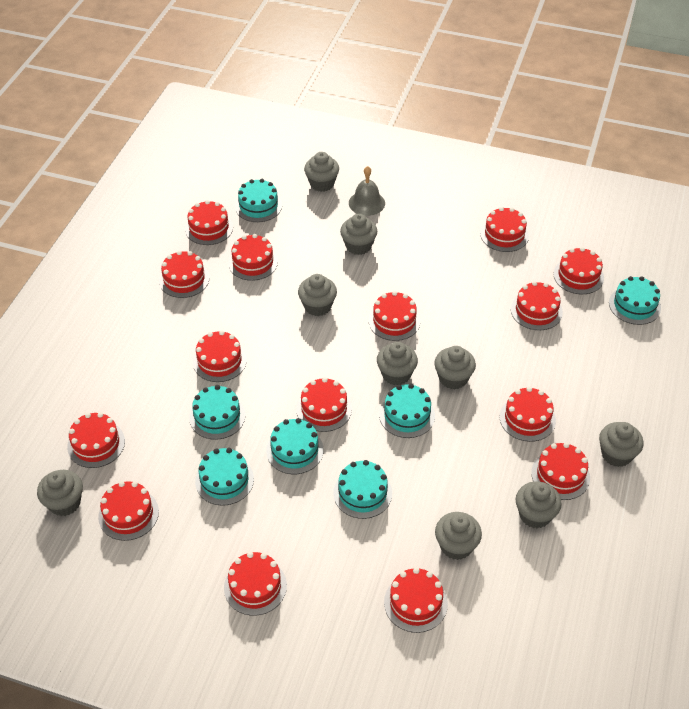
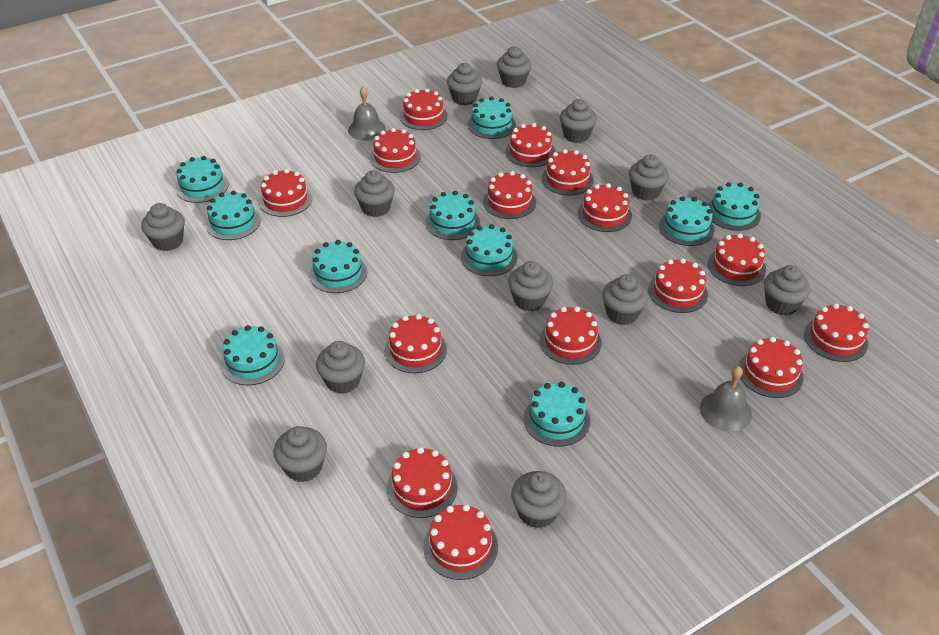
grey bell: [349,166,385,216] = 1 -> [348,86,386,141] [700,366,752,432] = 2
grey cupcake: [37,470,83,516] [298,274,337,316] [304,152,339,192] [340,214,377,255] [377,342,418,385] [434,346,476,389] [435,512,482,560] [516,481,562,528] [599,422,644,467] = 9 -> [141,203,185,251] [273,426,327,482] [316,341,365,394] [354,170,395,217] [447,63,482,105] [497,46,531,88] [508,261,553,311] [511,471,567,529] [560,99,597,143] [602,274,648,325] [629,155,669,201] [764,265,811,315] = 12
turquoise cake: [189,385,245,440] [195,448,254,506] [235,179,282,222] [266,418,324,474] [333,460,392,519] [379,384,435,438] [609,276,661,325] = 7 -> [175,156,229,203] [205,191,261,240] [221,325,285,385] [309,240,367,293] [425,191,480,240] [461,224,517,276] [468,96,516,139] [523,382,590,447] [659,196,714,246] [708,182,761,231] = 10

